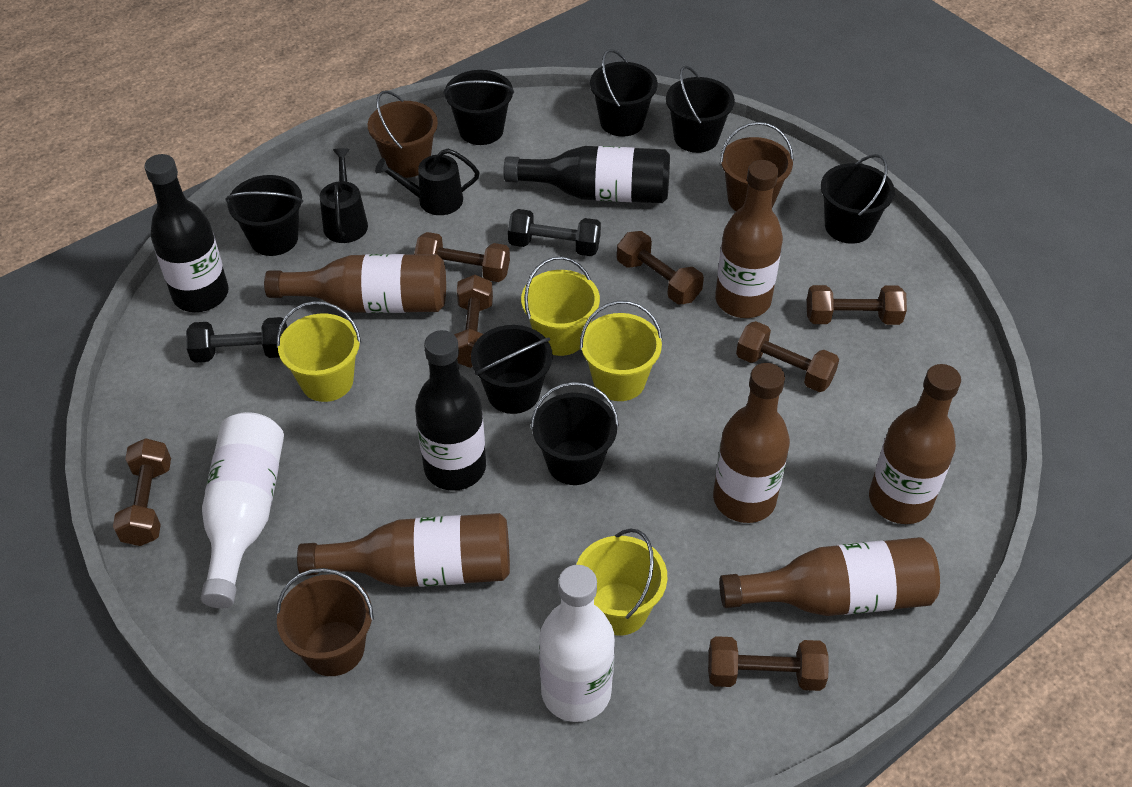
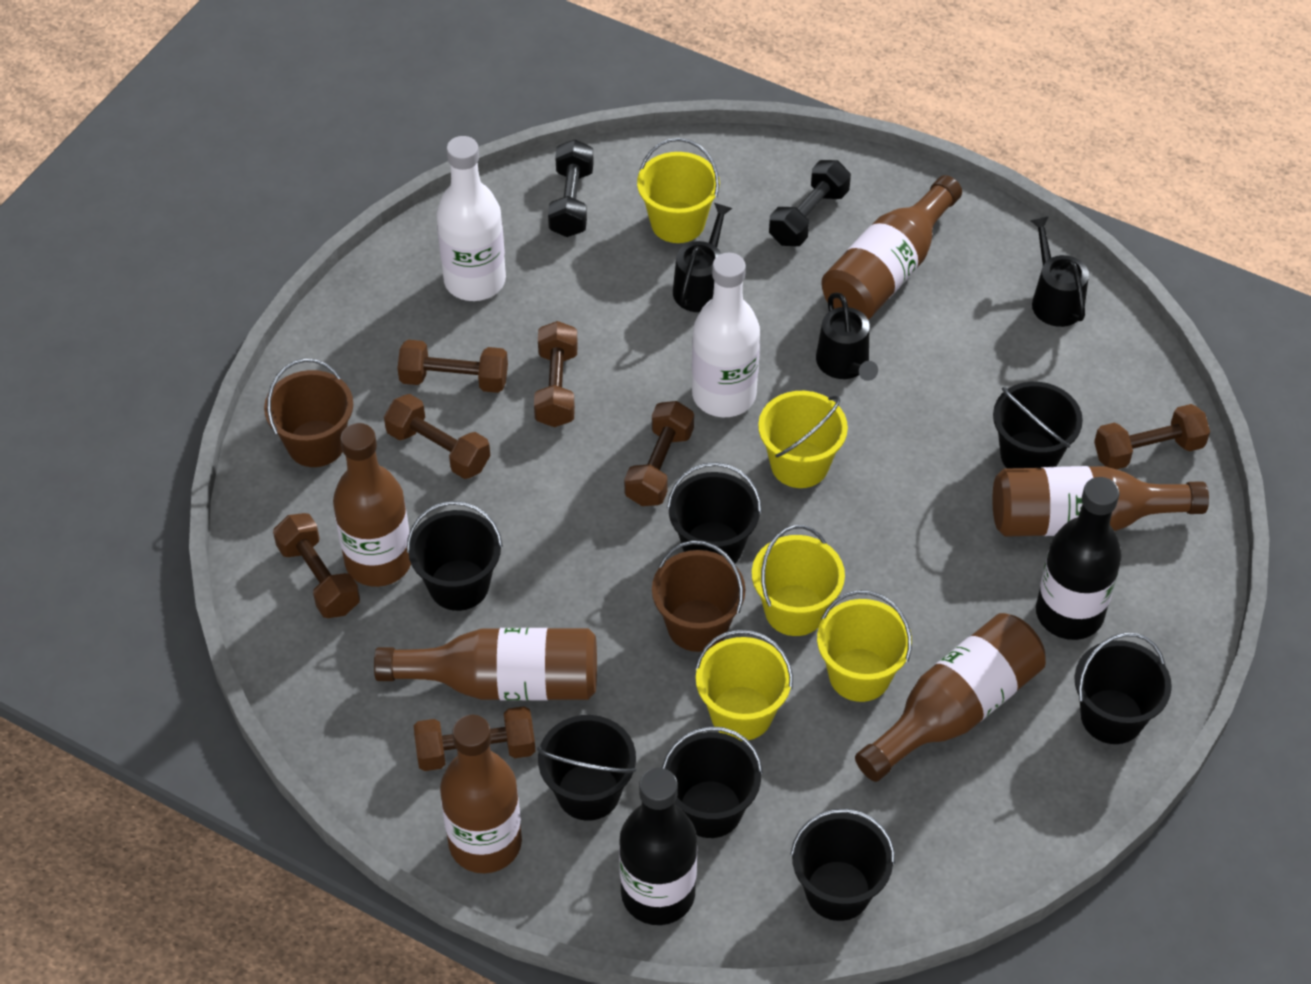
black bottle: [144,154,229,312] [415,330,486,491] [504,146,670,203] = 3 -> [619,768,697,925] [1036,477,1122,640] = 2
black watering can: [320,148,368,243] [375,149,479,215] = 2 -> [673,203,733,312] [816,292,878,381] [1030,216,1089,327] = 3
brown bucket: [276,568,374,676] [368,90,438,178] [720,122,794,211] = 3 -> [264,359,353,467] [652,540,745,652] = 2
yellow bucket: [277,301,361,402] [521,257,600,356] [576,528,668,635] [580,301,662,401] = 4 -> [637,138,720,243] [695,630,793,741] [752,525,845,636] [758,391,848,488] [817,590,912,702] = 5

